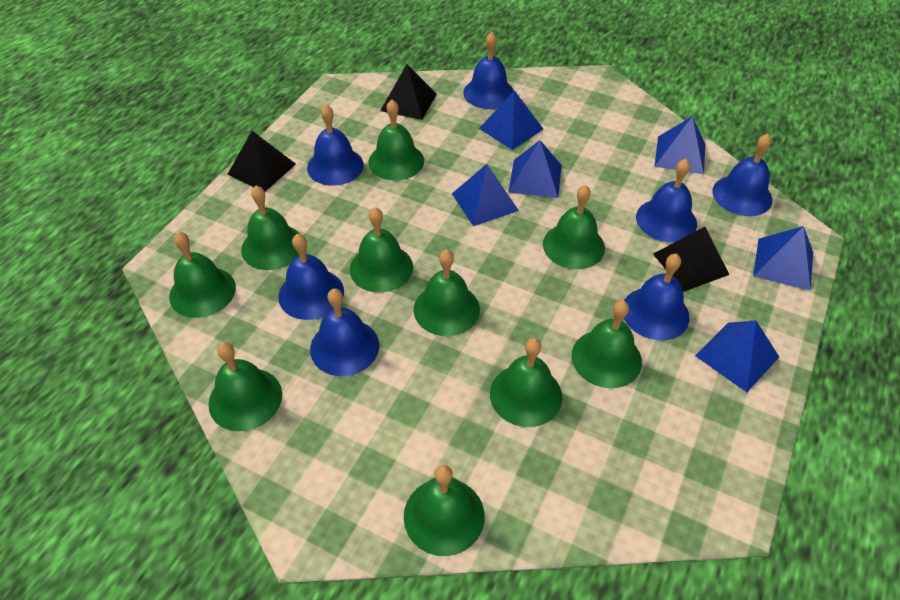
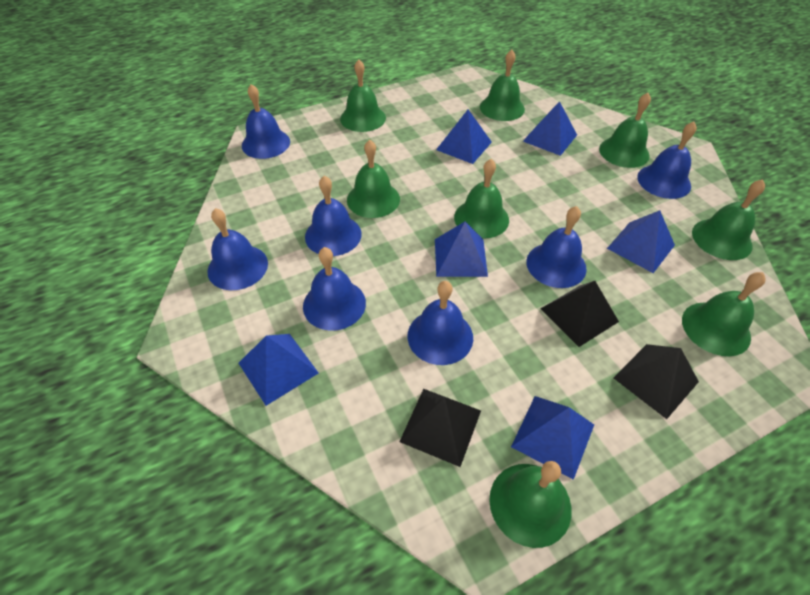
green bell: [169,232,236,318] [208,342,282,431] [241,186,300,270] [350,207,413,293] [368,100,424,180] [404,465,485,556] [414,249,480,336] [490,338,562,427] [543,185,605,269] [572,300,642,388] = 10 -> [340,60,386,132] [347,140,400,218] [454,159,509,238] [480,50,525,121] [489,461,572,548] [599,93,651,168] [682,272,766,356] [692,179,765,260] = 8

